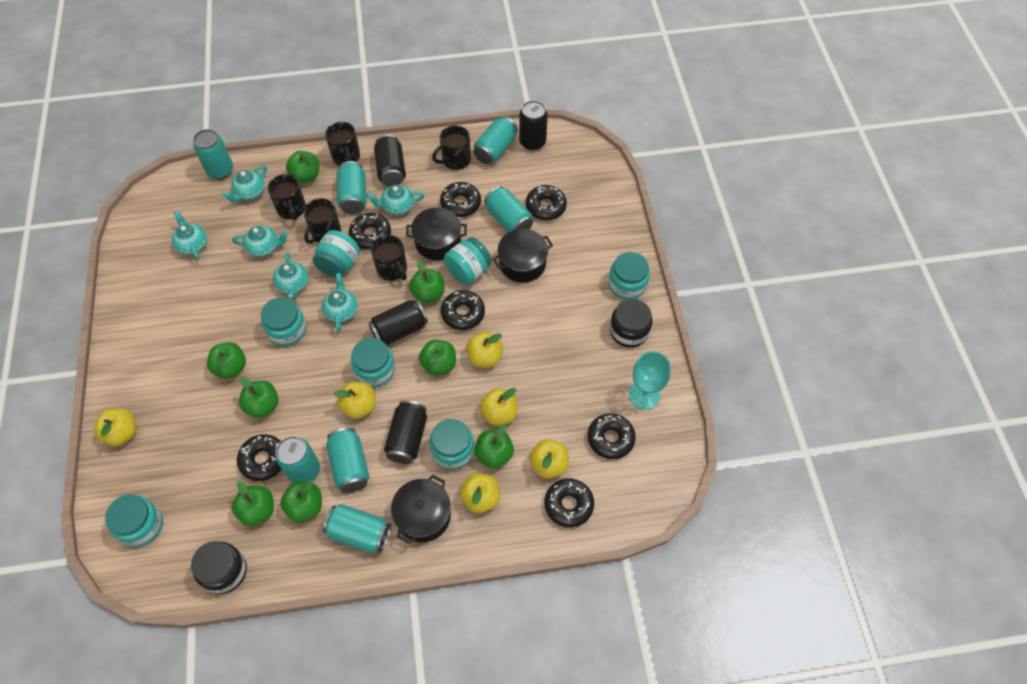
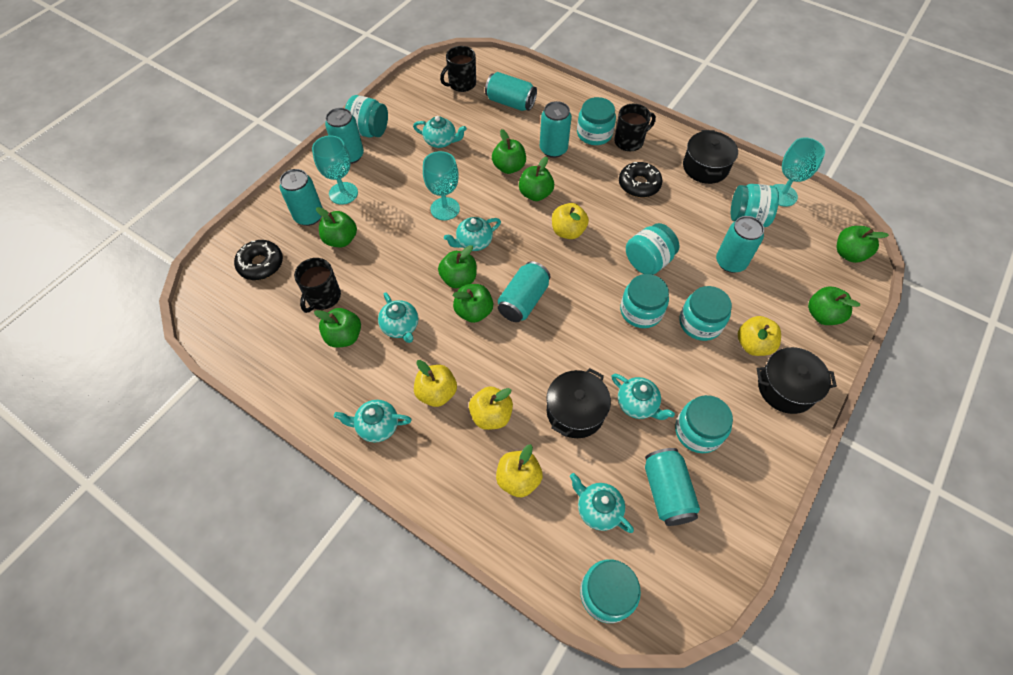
black can: [368,299,428,345] [374,135,406,186] [384,400,427,464] [519,100,548,151] = 4 -> none = 0
black donut: [237,434,282,481] [349,213,391,249] [440,182,481,217] [441,290,485,330] [526,185,567,220] [545,478,594,528] [588,413,636,459] = 7 -> [234,240,283,280] [619,162,662,198] = 2
black jar: [191,541,247,594] [610,299,652,347] = 2 -> none = 0
black mug: [267,174,306,220] [303,198,341,244] [325,122,360,165] [371,235,407,281] [432,125,471,170] = 5 -> [294,258,341,313] [440,46,476,92] [614,104,656,151] = 3
turquoise goblet: [629,351,671,410] = 1 -> [312,135,358,205] [423,151,460,220] [773,137,825,207] = 3
turquoise jar: [105,495,163,547] [261,297,306,346] [313,230,360,278] [351,338,395,387] [429,419,474,470] [444,237,492,285] [608,252,650,299] = 7 -> [345,95,388,137] [577,97,616,145] [580,559,641,623] [620,274,669,328] [626,223,680,275] [675,395,733,453] [679,286,732,341] [731,184,779,227] = 8
yellow apple: [94,408,137,446] [334,382,376,419] [460,473,500,513] [466,332,503,368] [480,388,518,426] [529,439,569,479] = 6 -> [414,360,457,407] [469,386,513,430] [496,444,543,497] [552,203,589,239] [738,316,781,356] = 5

